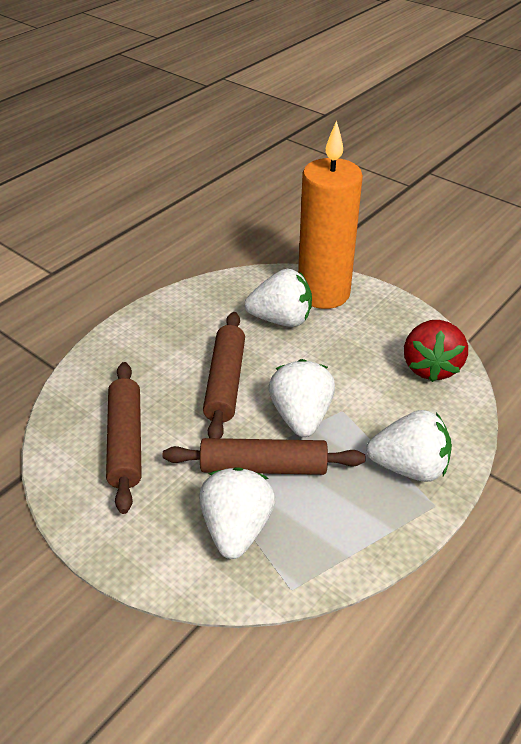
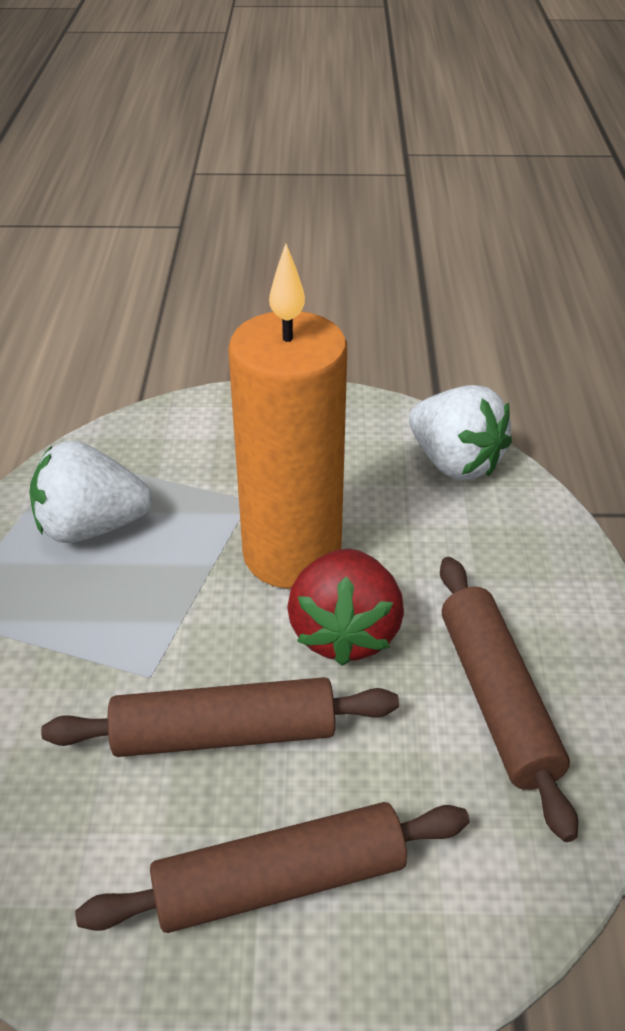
white strawberry: [199,467,276,559] [245,269,312,327] [269,359,335,437] [366,410,452,482] = 4 -> [29,440,153,543] [409,385,512,480] = 2

